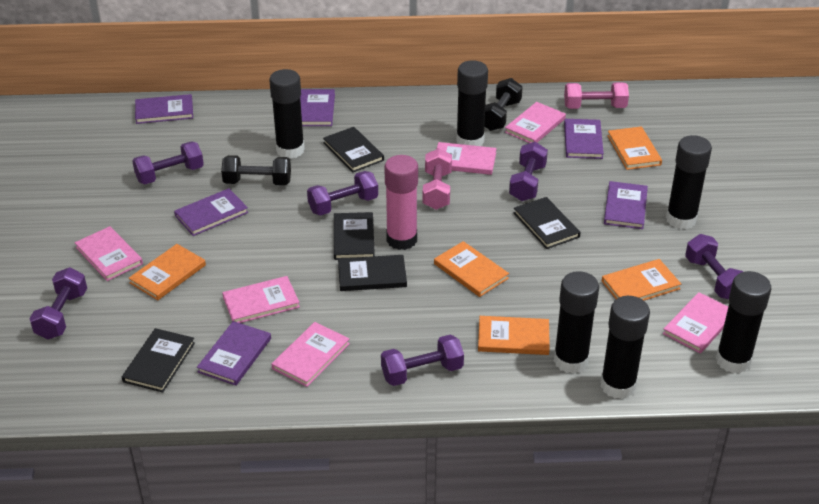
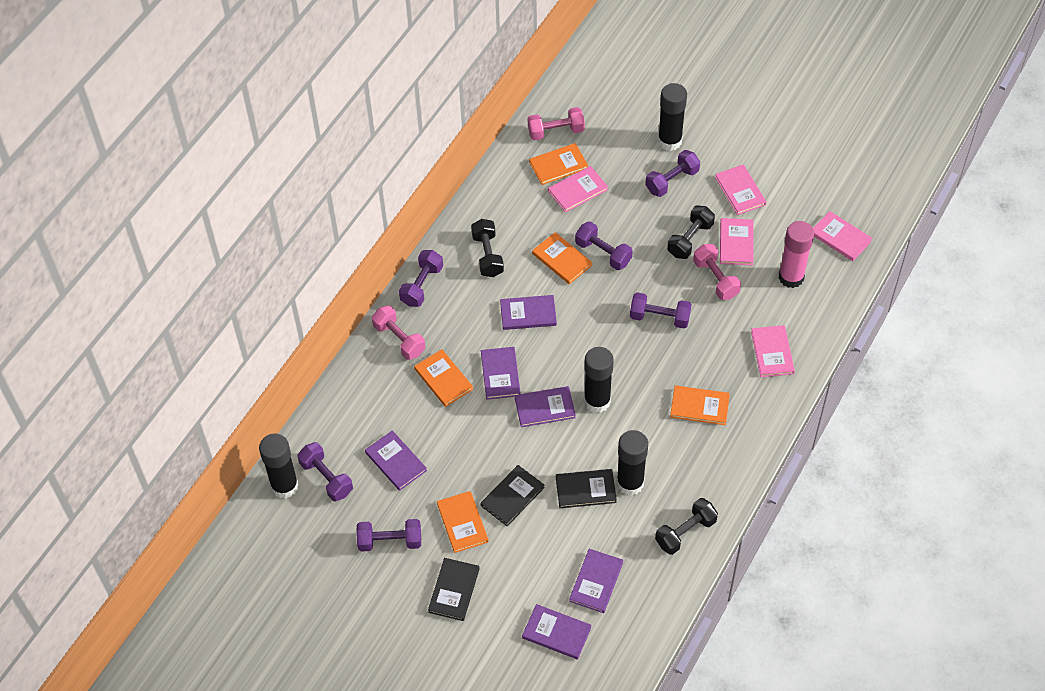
black book: [122,328,195,392] [323,127,384,172] [334,212,375,260] [338,255,407,291] [513,197,581,249] = 5 -> [428,558,480,621] [480,465,545,527] [556,469,617,508] = 3
black dumbbell: [221,155,291,186] [484,78,523,131] = 2 -> [471,219,504,277] [655,498,718,555] [667,205,715,259] = 3
black glue stick: [269,69,305,159] [456,60,488,146] [554,271,599,374] [601,296,650,399] [666,135,712,229] [716,271,771,373] = 6 -> [259,434,299,499] [584,347,614,413] [617,430,648,496] [658,83,687,151] = 4
pink book: [75,226,143,281] [222,276,300,323] [271,322,350,387] [437,142,497,175] [505,102,566,143] [663,292,728,354] = 6 -> [548,166,608,212] [715,164,766,215] [720,218,753,265] [751,325,795,377] [813,211,872,261] = 5
pink dumbbell: [423,148,452,210] [564,82,629,109] = 2 -> [372,305,425,360] [528,107,585,141] [693,244,741,300] = 3

